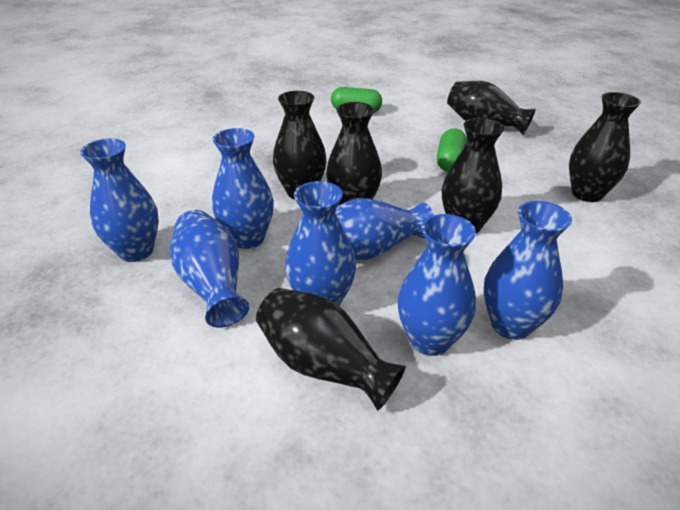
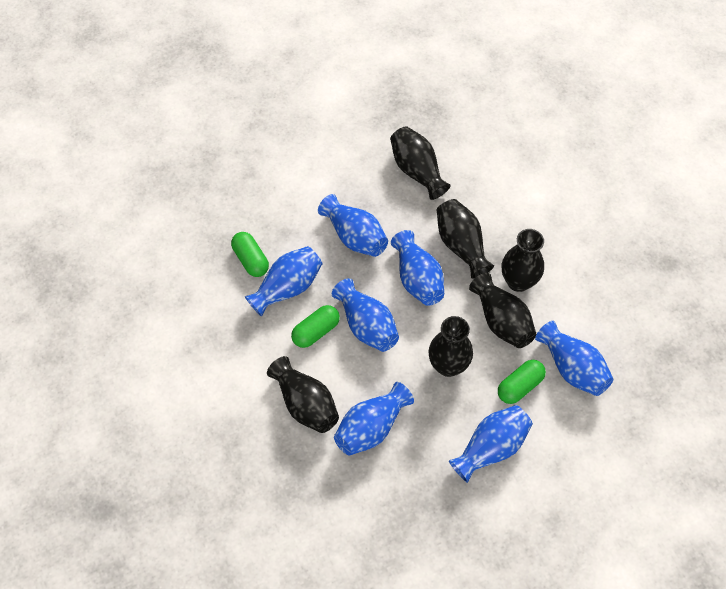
green capsule: [331,87,382,113] [437,128,467,172] = 2 -> [231,232,269,277] [291,305,340,348] [498,360,546,404] = 3

